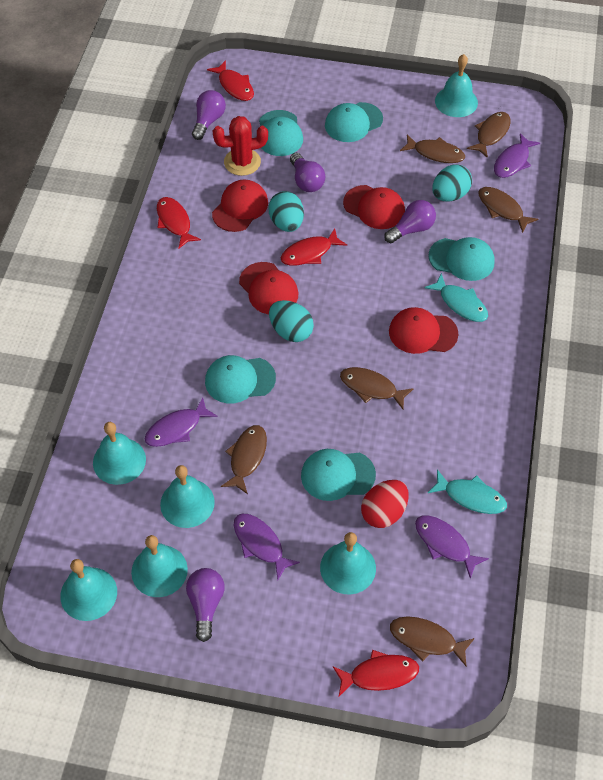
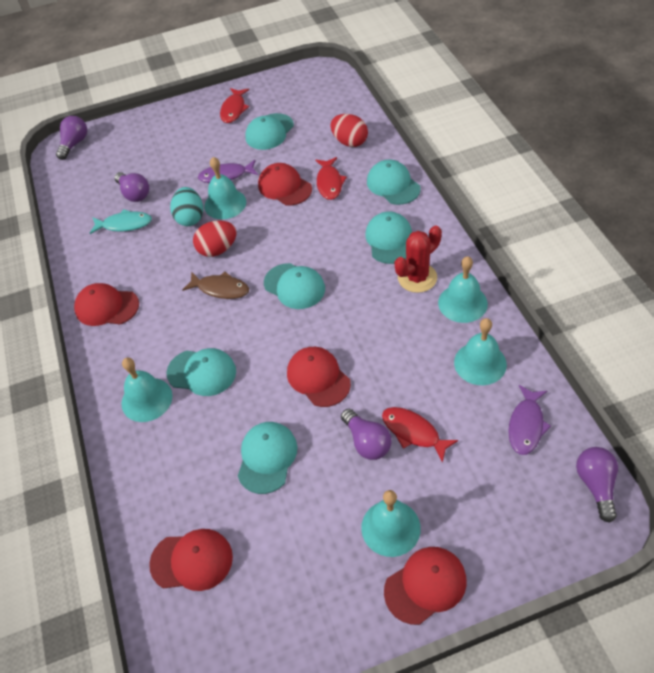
brown fish: [221,425,267,494] [340,367,414,409] [390,616,475,666] [400,134,465,163] [467,112,511,158] [478,187,539,233] = 6 -> [182,272,249,299] = 1
purple fish: [145,397,217,447] [234,514,300,580] [415,515,489,579] [494,133,540,178] = 4 -> [198,160,258,183] [508,385,551,455] = 2
red cap: [212,179,268,232] [239,262,298,314] [343,185,405,229] [389,307,459,354] = 4 -> [74,283,139,326] [149,529,233,591] [258,163,312,205] [287,347,351,407] [384,547,467,625] = 5
red egg: [361,480,409,528] = 1 -> [193,220,237,257] [331,114,368,147] = 2
red fish: [157,197,201,249] [207,60,254,101] [281,228,347,266] [333,650,419,696] = 4 -> [220,88,249,123] [316,157,347,200] [382,407,458,463] = 3
turquoise bell: [60,559,117,621] [93,422,146,485] [131,535,188,597] [160,465,215,528] [320,532,376,594] [435,54,478,117] = 6 -> [122,358,173,422] [204,157,246,219] [361,490,421,557] [438,256,488,323] [454,318,507,385] = 5
turquoise cap: [205,355,276,403] [259,110,303,156] [301,449,376,501] [325,102,383,142] [428,237,495,281] = 5 -> [166,348,236,396] [238,422,297,494] [245,113,294,150] [264,263,325,309] [365,212,412,264] [367,160,421,205] = 6
turquoise egg: [268,191,304,232] [269,300,314,342] [432,164,472,202] = 3 -> [170,187,203,226] = 1
turquoise fish: [425,273,488,322] [428,470,507,514] = 2 -> [89,209,152,234] = 1

